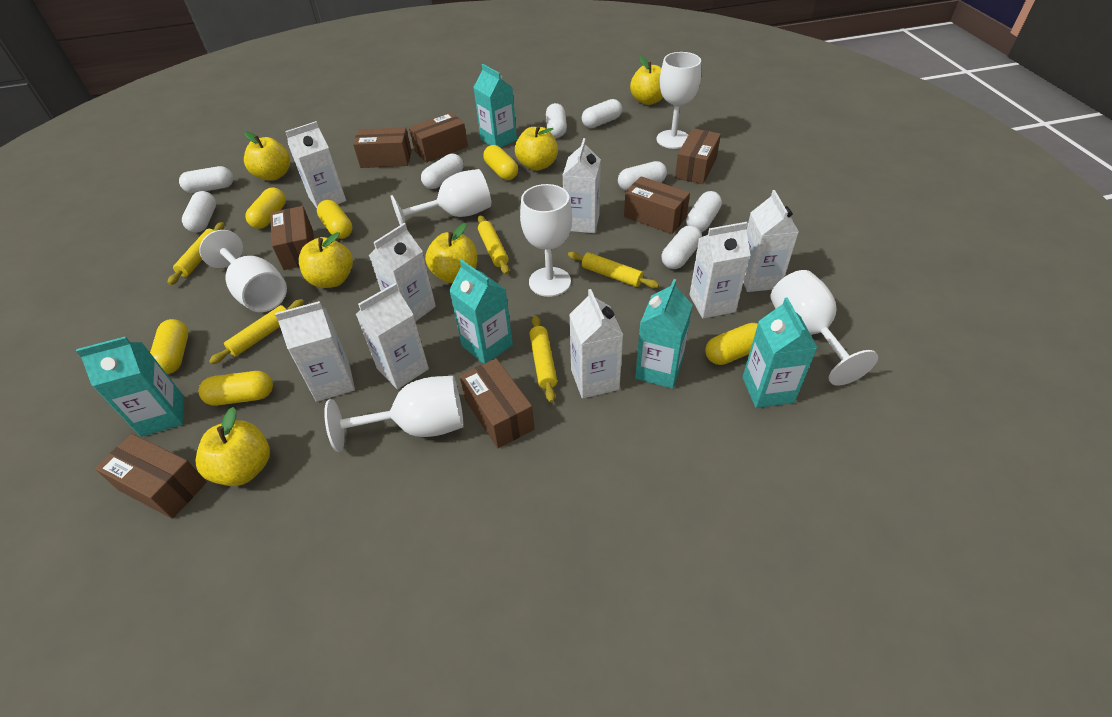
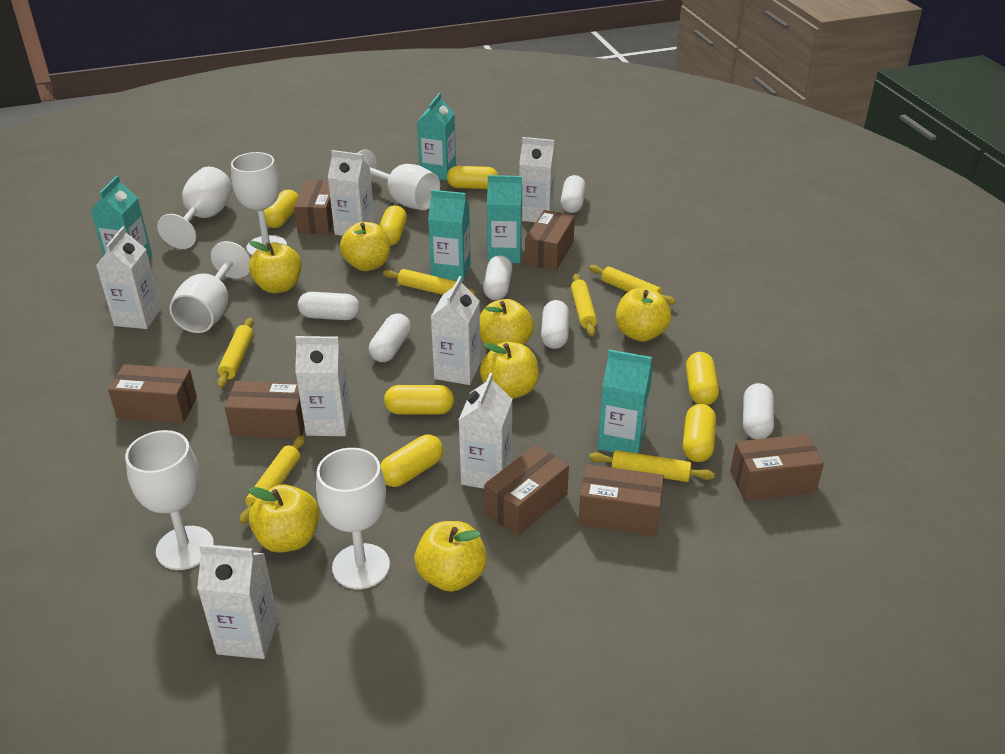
white capsule: [179,166,233,193] [182,191,216,232] [421,154,464,189] [546,103,567,138] [582,99,622,128] [618,161,667,191] [662,225,702,269] [686,191,722,232] = 8 -> [298,292,360,320] [369,313,411,362] [483,255,512,300] [541,300,569,349] [561,175,586,213] [743,383,774,439] = 6
white carton: [275,301,355,402] [285,121,346,208] [356,283,429,389] [369,223,436,322] [562,138,601,233] [569,289,623,399] [689,222,750,319] [743,190,799,292] = 8 -> [96,226,161,329] [197,544,278,659] [295,336,351,436] [328,150,375,236] [431,276,480,385] [459,373,512,489] [519,137,556,222] = 7
yellow apple: [195,407,270,486] [244,131,290,181] [299,232,353,288] [425,223,477,283] [515,126,558,171] [630,56,663,105] = 6 -> [248,484,319,553] [249,241,302,293] [340,222,390,271] [414,521,487,592] [480,299,534,345] [480,342,539,399] [616,288,671,342] = 7
yellow capsule: [150,319,188,374] [199,371,273,406] [245,187,286,229] [317,200,352,239] [484,145,518,180] [705,323,758,365] = 6 -> [264,190,298,228] [379,205,407,246] [380,435,443,487] [384,385,454,415] [447,166,498,189] [683,404,716,462] [686,352,719,405] = 7
yellow rolling pin: [168,222,224,285] [209,299,304,364] [478,215,509,274] [529,316,557,403] [568,252,659,288] = 5 -> [217,318,254,388] [239,436,305,524] [383,269,476,296] [571,274,597,336] [589,265,676,305] [589,450,715,482] = 6

